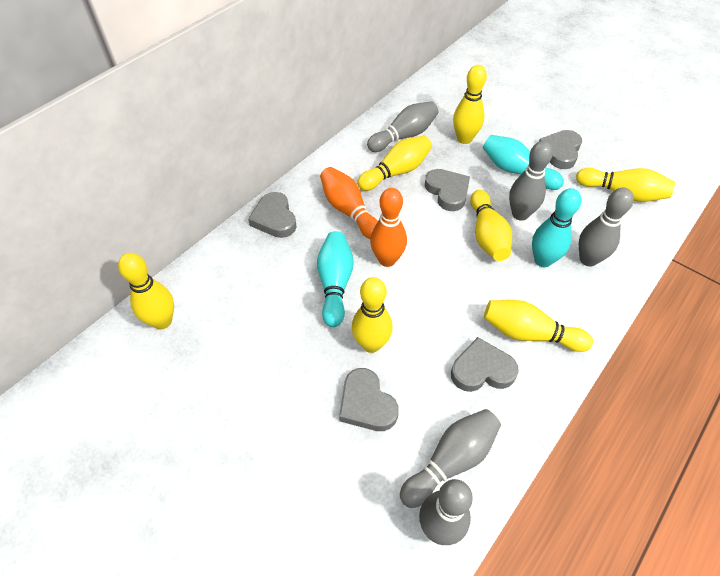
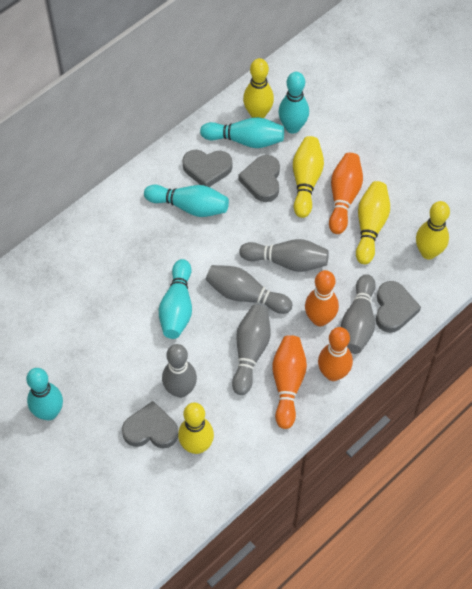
grey heart: [248,192,297,238] [339,368,399,431] [425,169,470,211] [451,337,519,392] [539,130,582,169] = 5 -> [122,401,178,448] [182,150,233,187] [238,155,280,202] [376,281,421,333] = 4
orange bowling pin: [320,167,378,239] [370,188,407,267] = 2 -> [273,335,307,429] [305,270,339,326] [318,327,353,381] [329,153,363,234] = 4
turquoise bowling pin: [317,231,354,327] [483,135,564,190] [532,188,581,267] = 3 -> [26,368,63,420] [144,185,229,217] [159,259,192,339] [200,117,284,148] [278,72,309,134] = 5
yellow bowling pin: [118,253,174,329] [352,277,393,353] [357,135,432,191] [453,65,487,144] [470,190,512,261] [484,300,593,352] [576,168,675,202] = 7 -> [178,403,214,454] [243,58,274,118] [293,136,324,218] [356,181,390,264] [416,201,450,259] = 5

